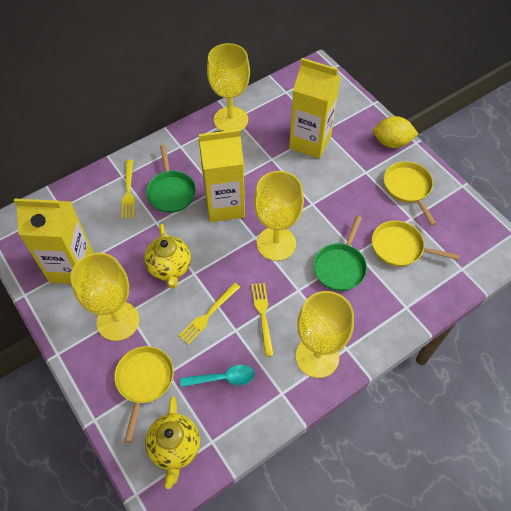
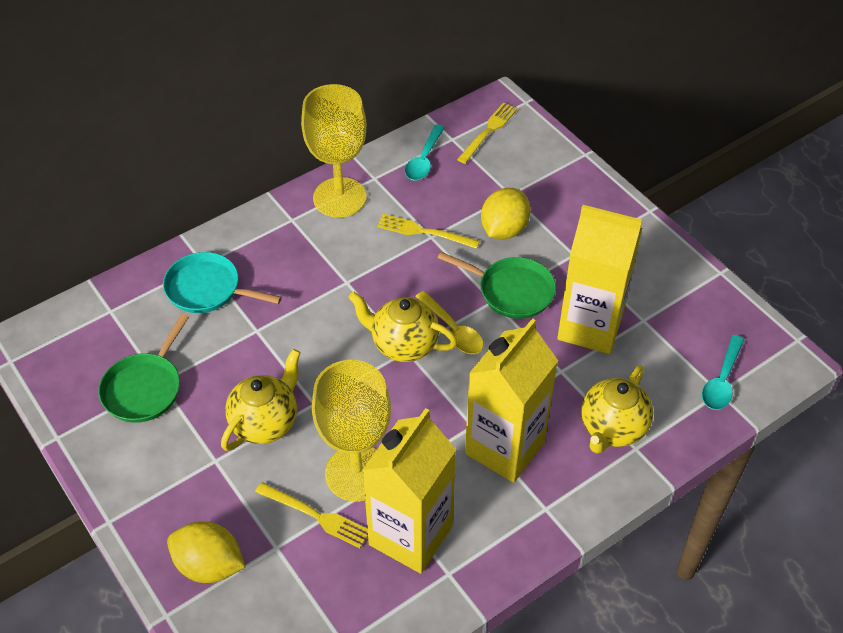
turquoise pan: none = 0 -> [163,252,282,313] = 1
turquoise spoon: [180,365,255,387] = 1 -> [405,124,445,181] [702,335,744,410] = 2
yellow goblet: [70,253,139,341] [207,43,250,131] [254,171,304,261] [296,291,354,378] = 4 -> [301,84,367,218] [312,360,391,502] = 2
yellow lemon: [373,116,418,148] = 1 -> [167,521,245,583] [481,188,531,239] = 2
yellow pan: [114,346,174,443] [372,220,460,266] [384,161,436,226] = 3 -> none = 0
yellow spoon: none = 0 -> [415,291,484,354] = 1
yellow teapot: [144,224,191,289] [145,397,200,489] = 2 -> [221,349,301,451] [348,292,457,362] [581,365,653,454] = 3

